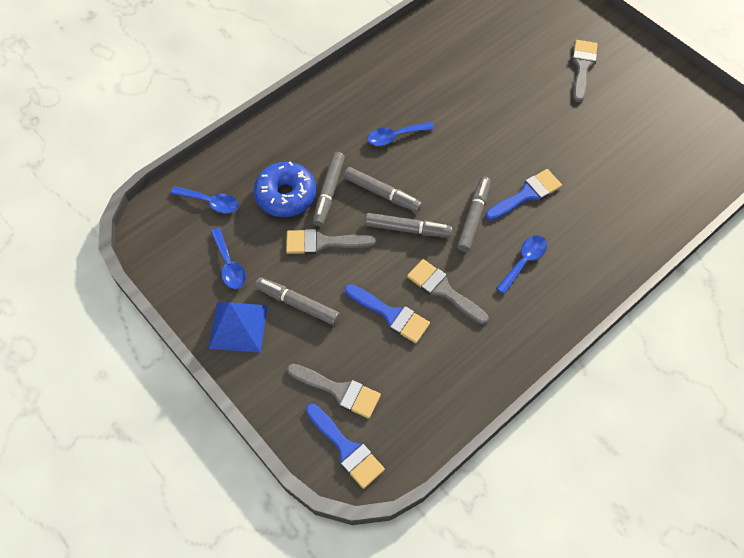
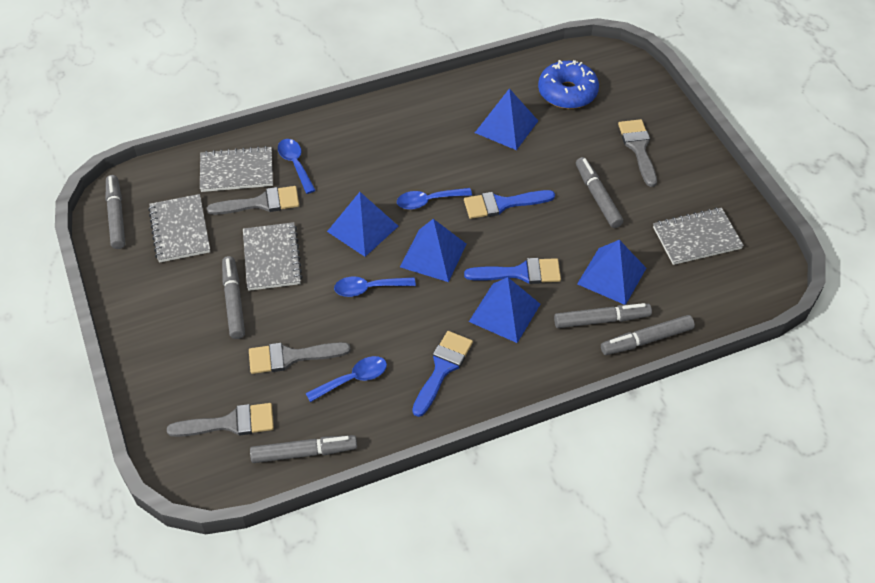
blue pyramid: [209,302,268,353] = 1 -> [327,192,398,257] [400,219,466,282] [469,277,540,343] [475,88,538,150] [577,240,646,305] = 5
grey marker: [255,277,340,325] [313,152,345,226] [344,167,422,212] [365,213,453,237] [457,177,491,252] = 5 -> [106,175,125,249] [222,256,245,339] [250,435,357,463] [554,303,652,328] [576,157,623,228] [601,315,695,355] = 6
grey notebook: none = 0 -> [148,194,210,263] [200,146,273,192] [243,222,302,291] [653,207,744,265] = 4

